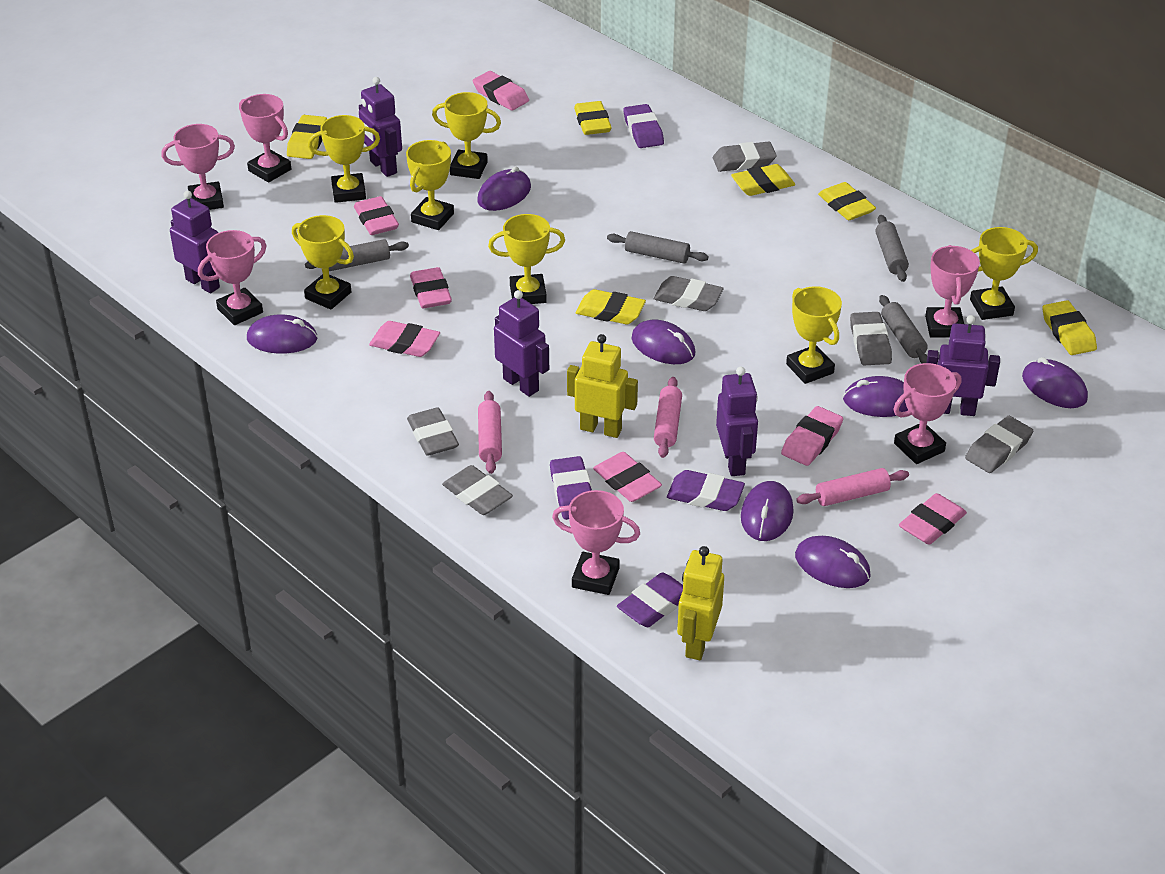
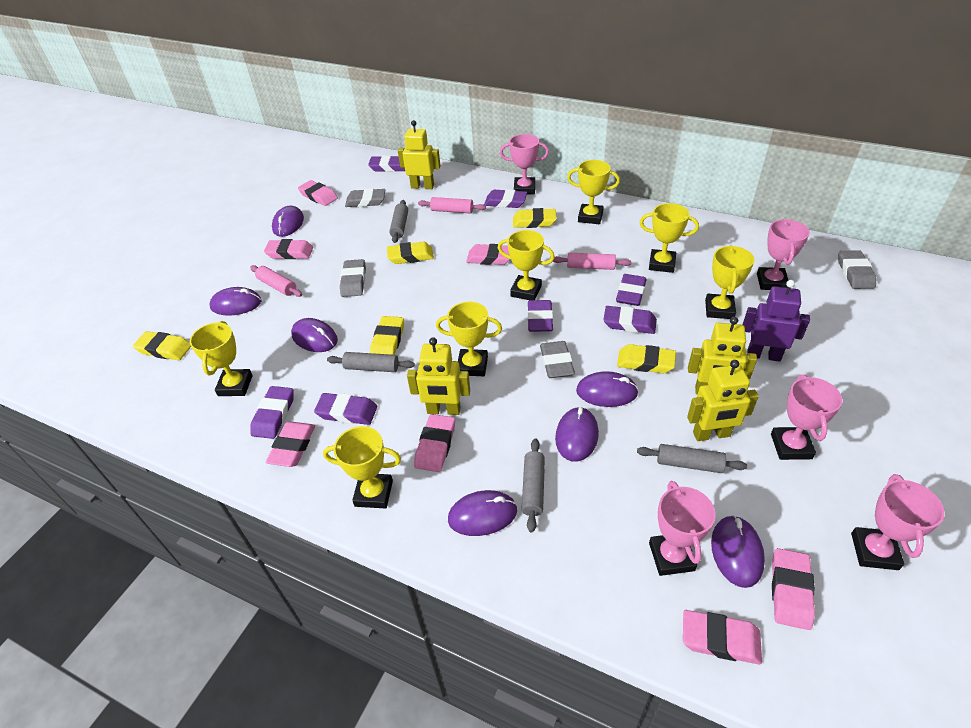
grey eraser: [407,407,459,456] [442,465,513,515] [654,276,724,311] [713,141,777,172] [850,312,892,366] [965,416,1033,473] = 6 -> [340,259,366,297] [345,188,385,207] [540,341,575,378] [838,250,877,289] = 4
pink trophy: [161,124,235,210] [198,230,267,325] [239,94,291,183] [552,490,640,595] [894,363,961,464] [925,245,980,338] = 6 -> [500,134,549,195] [649,481,716,576] [757,219,810,290] [771,374,842,460] [851,474,945,570] = 5
purple eraser: [550,456,592,520] [617,572,683,627] [623,104,664,148] [667,470,745,511] = 4 -> [250,386,294,439] [314,393,377,425] [368,155,405,172] [484,189,527,208] [527,300,553,332] [603,306,657,334] [616,274,646,306] = 7
purple robot: [170,191,220,293] [359,77,402,177] [494,290,549,397] [716,366,758,476] [926,315,1000,416] = 5 -> [742,280,810,362] = 1
yellow eraser: [287,115,327,159] [574,101,612,135] [576,289,646,324] [731,164,795,196] [818,182,876,220] [1042,300,1097,355] = 6 -> [133,331,191,360] [370,316,404,355] [387,242,434,264] [513,208,557,228] [617,344,676,373] = 5
yellow robot: [567,334,638,438] [677,546,724,660] = 2 -> [398,120,440,189] [407,337,470,415] [687,360,759,441] [688,316,757,394] = 4

